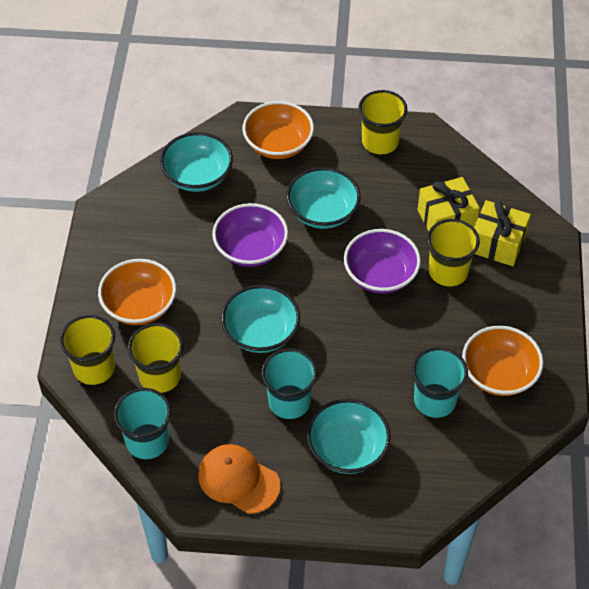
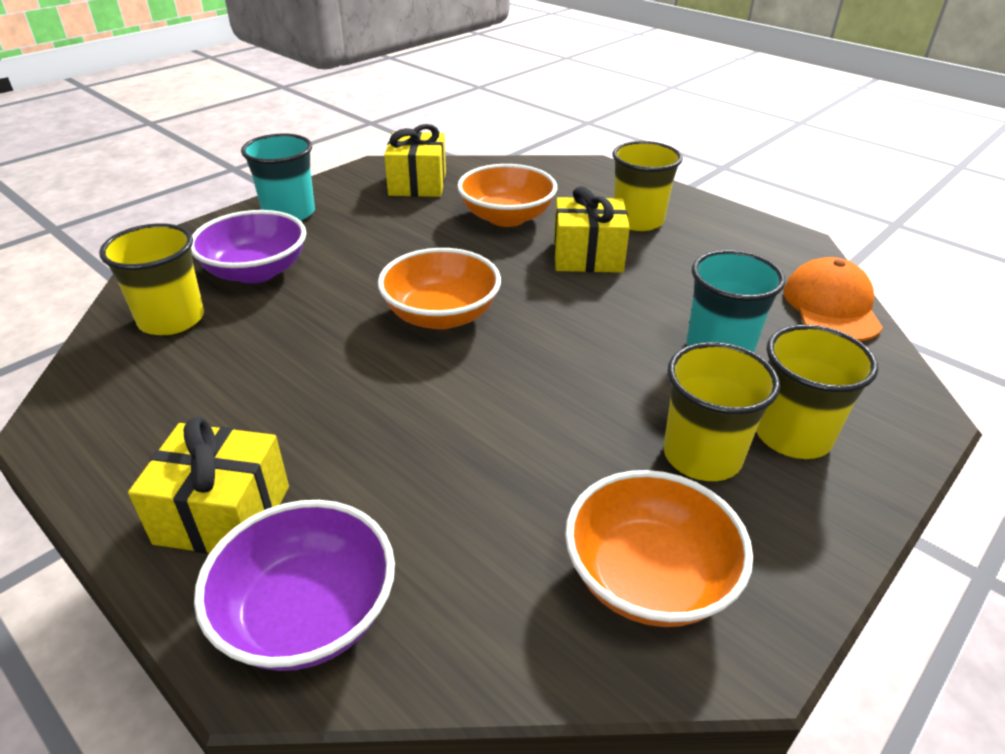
turquoise bowl: [160,132,233,192] [221,285,300,353] [286,167,361,229] [307,399,391,474] = 4 -> none = 0
turquoise cup: [114,388,171,459] [261,348,318,419] [412,347,468,418] = 3 -> [241,133,315,221] [687,250,785,352] = 2
yellow gift: [418,177,480,232] [474,200,531,266] = 2 -> [128,417,289,554] [384,124,446,197] [554,186,630,273] = 3

